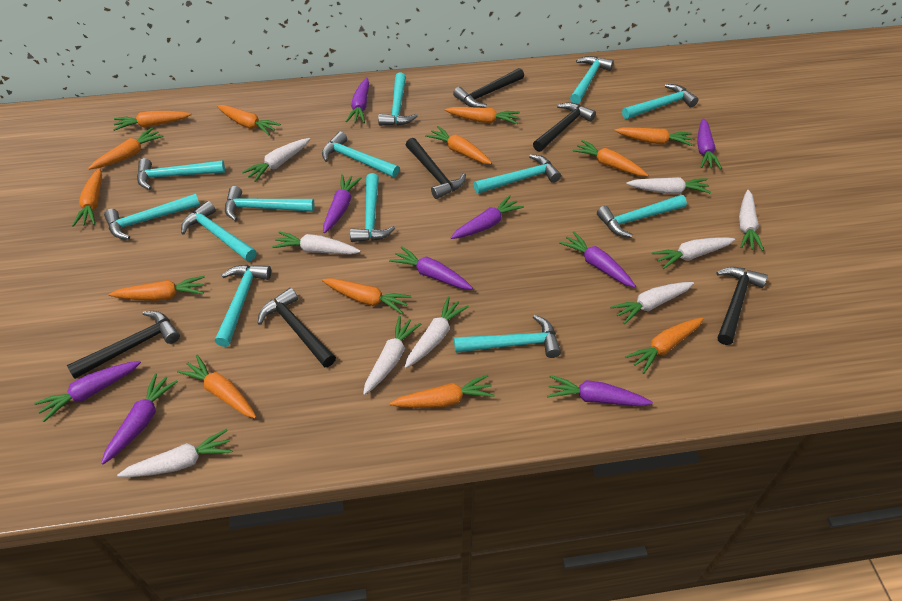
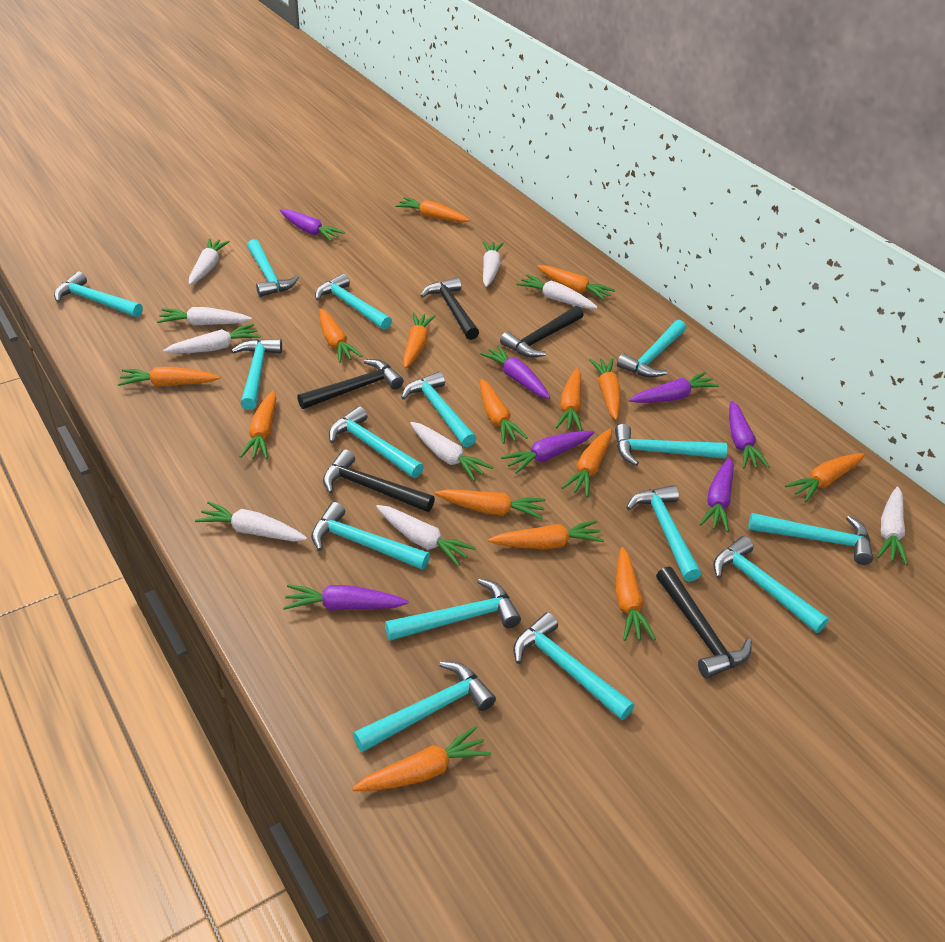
black hammer: [67,311,180,379] [258,288,336,367] [406,138,466,199] [453,68,524,108] [533,102,596,152] [716,267,768,345] = 6 -> [297,359,404,409] [323,449,435,512] [420,277,479,340] [500,306,583,357] [656,566,752,678] = 5
orange carrot: [72,168,102,227] [88,127,164,170] [109,276,205,301] [113,111,191,131] [177,355,256,418] [217,105,281,135] [322,278,411,314] [390,374,495,408] [425,126,492,164] [445,107,520,124] [573,140,648,176] [614,127,693,146] [625,318,704,374] = 13 -> [118,367,221,387] [240,391,276,459] [319,308,362,363] [352,726,491,791] [395,197,470,222] [403,312,436,368] [434,489,546,519] [480,379,528,444] [488,520,604,549] [537,265,615,301] [556,368,582,431] [561,428,612,497] [589,358,621,420] [616,547,656,641] [785,453,865,502] = 15
purple carrot: [34,361,141,422] [101,373,178,464] [323,174,362,233] [346,78,369,123] [389,246,473,289] [450,195,524,239] [547,375,653,406] [559,232,635,287] [697,118,722,169] = 9 -> [280,209,345,241] [283,585,408,611] [480,345,550,399] [501,431,595,474] [629,372,719,403] [699,457,734,532] [729,401,770,468] = 7
turquoise hammer: [104,193,200,240] [137,158,225,190] [181,201,256,262] [215,265,271,347] [225,186,315,221] [322,132,399,177] [350,173,395,242] [378,73,418,126] [454,315,561,358] [474,154,561,194] [570,56,614,104] [597,195,687,238] [622,84,698,119] = 13 -> [54,271,143,317] [231,339,282,410] [247,239,299,297] [311,502,430,570] [315,274,392,330] [329,406,424,478] [353,661,496,752] [385,578,521,641] [401,372,476,447] [513,612,635,720] [615,424,727,466] [617,320,686,378] [626,485,701,582] [713,536,829,633] [748,513,873,565] = 15

